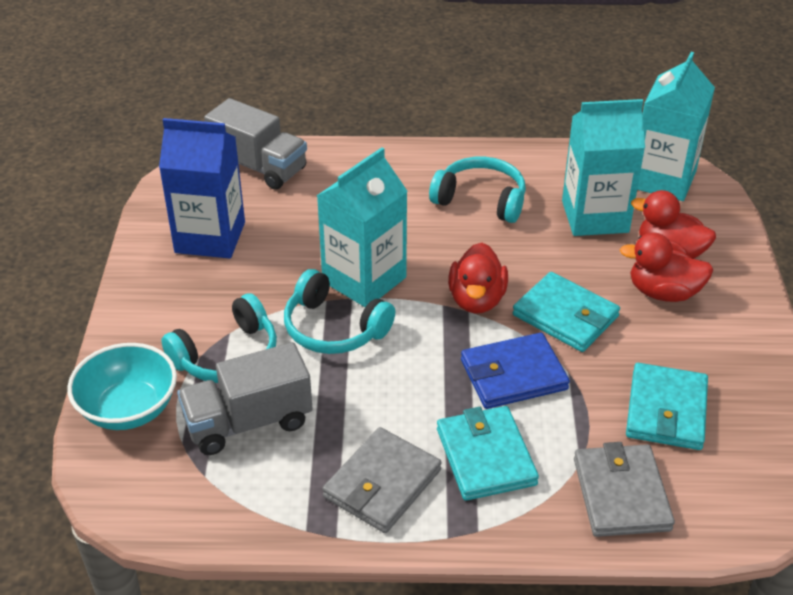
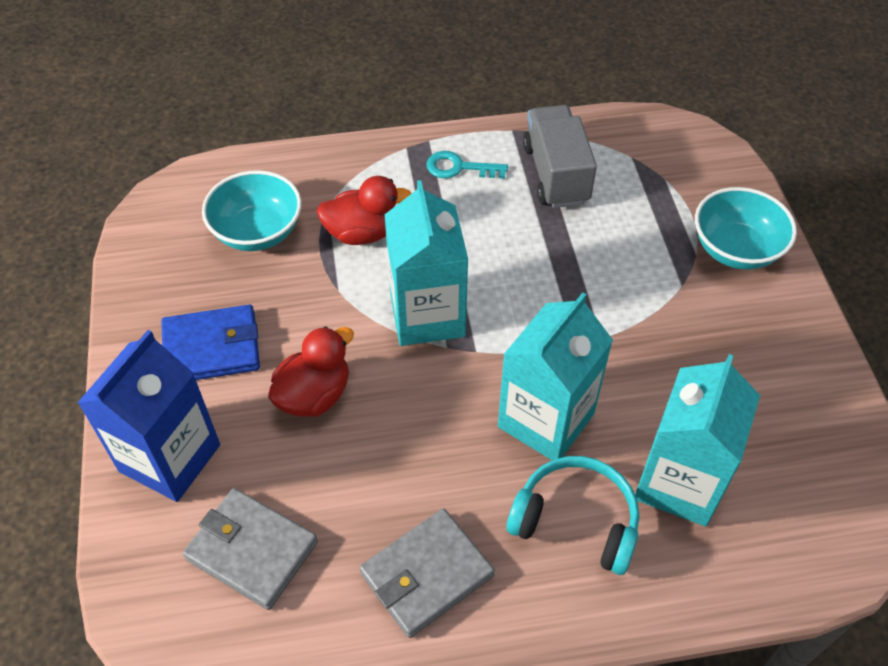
grey truck: [177,342,313,455] [204,98,307,190] = 2 -> [523,105,597,208] = 1
red duck: [448,243,508,314] [620,233,713,302] [631,190,716,259] = 3 -> [268,326,354,417] [316,176,412,245] = 2
turquoise bowl: [67,343,177,430] = 1 -> [202,170,302,251] [695,187,797,270] = 2
turquoise headphones: [161,293,277,383] [284,269,395,354] [429,157,526,223] = 3 -> [506,456,639,575] = 1
turquoise key: none = 0 -> [426,151,508,179] = 1
turquoise wallet: [437,406,539,501] [513,272,620,352] [626,363,708,450] = 3 -> none = 0

